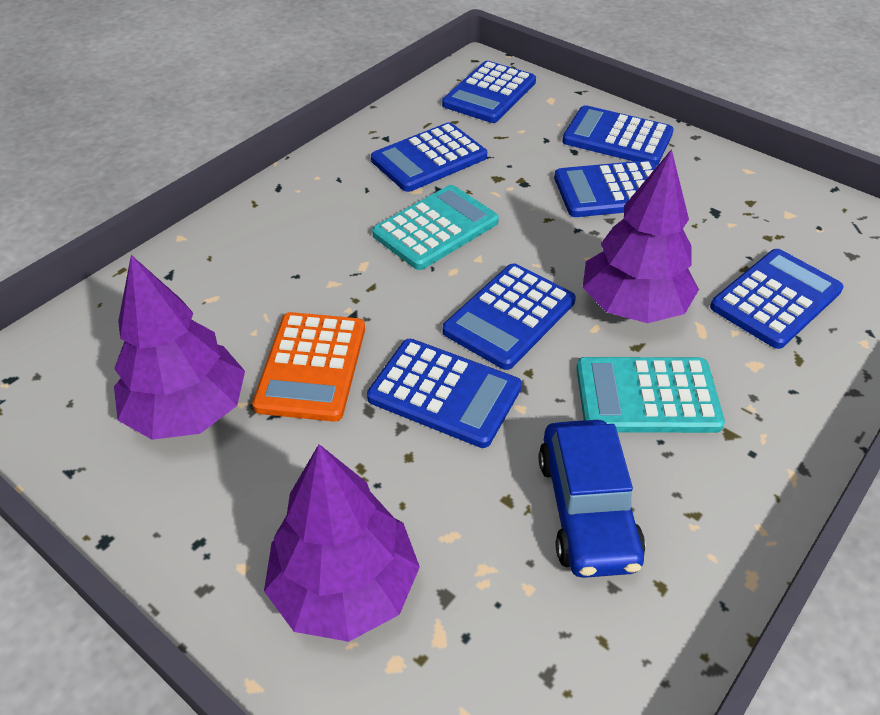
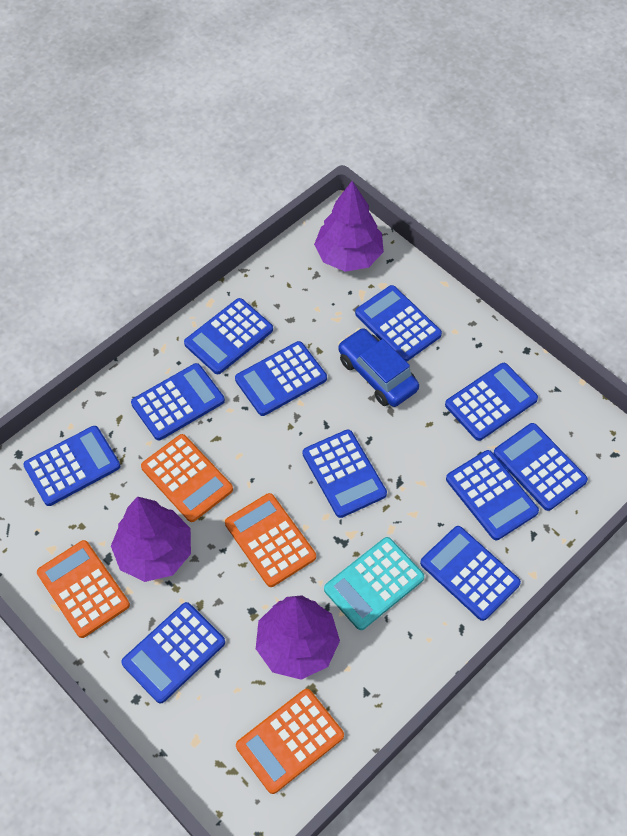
blue calculator: [367,339,522,448] [371,122,487,192] [442,61,536,123] [443,263,576,370] [554,160,656,217] [562,105,674,166] [710,249,843,349] = 7 -> [23,426,120,506] [121,602,225,704] [131,363,225,440] [184,298,273,374] [235,341,327,416] [303,429,387,518] [355,285,442,362] [420,526,521,621] [445,363,538,441] [446,450,539,540] [493,423,588,511] = 11
orange calculator: [252,312,365,422] = 1 -> [37,540,130,638] [141,434,233,522] [225,493,316,587] [236,689,344,794] = 4
turquoise calculator: [372,185,499,270] [576,357,725,433] = 2 -> [324,537,425,630] = 1

